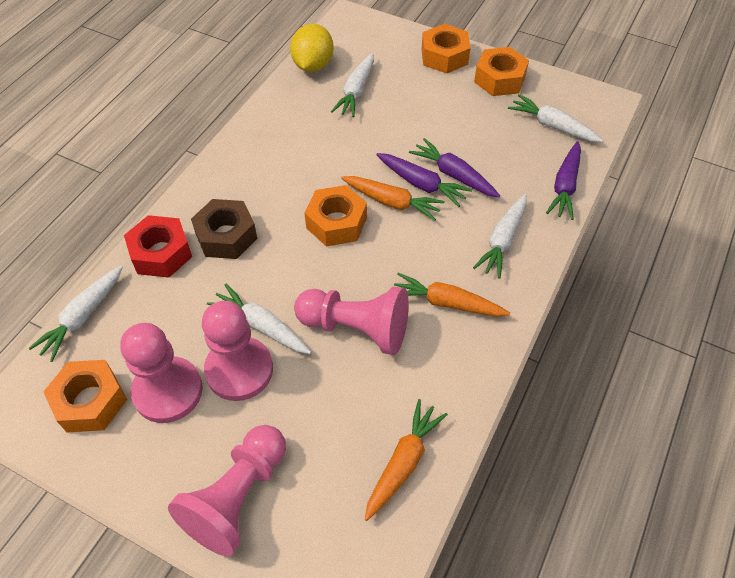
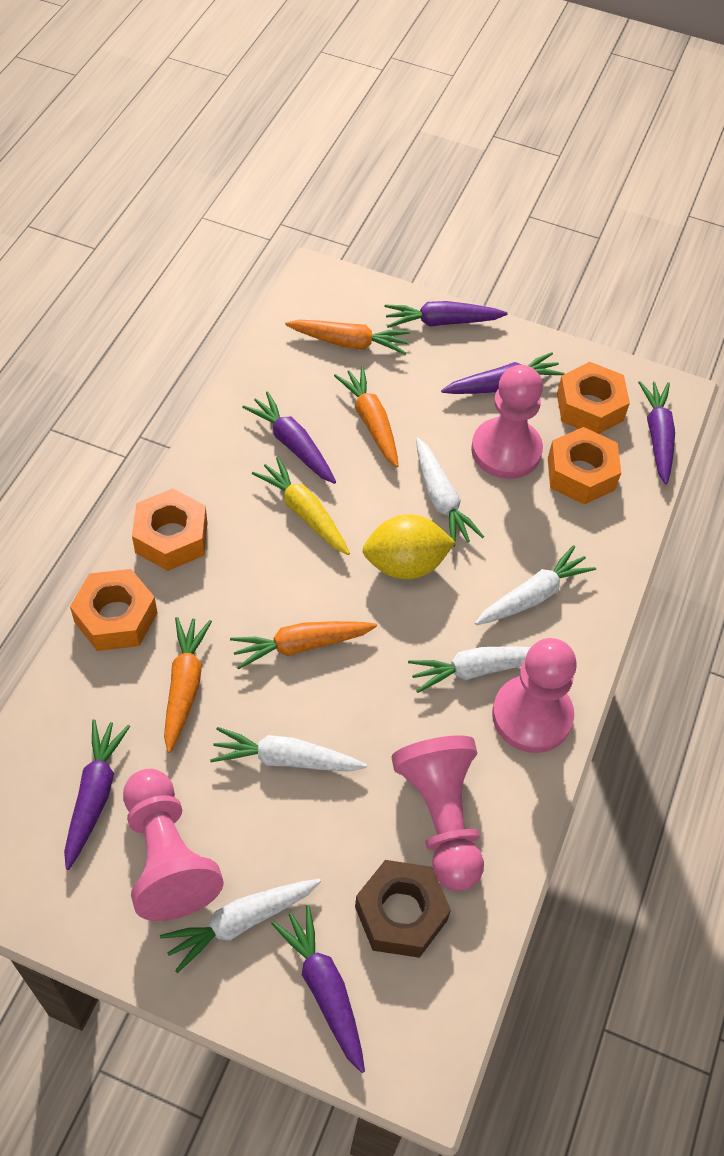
orange carrot: [341,176,445,221] [365,399,448,521] [394,273,510,317] = 3 -> [164,617,212,753] [230,621,377,670] [285,319,410,354] [334,367,398,467] = 4
purple carrot: [376,153,472,207] [409,138,500,197] [546,141,581,220] = 3 -> [64,719,130,870] [242,391,336,484] [271,905,365,1073] [384,301,508,328] [441,352,565,394] [638,381,675,484] = 6
red nut: [124,215,192,278] = 1 -> none = 0
yellow carrot: none = 0 -> [252,457,350,555] = 1

